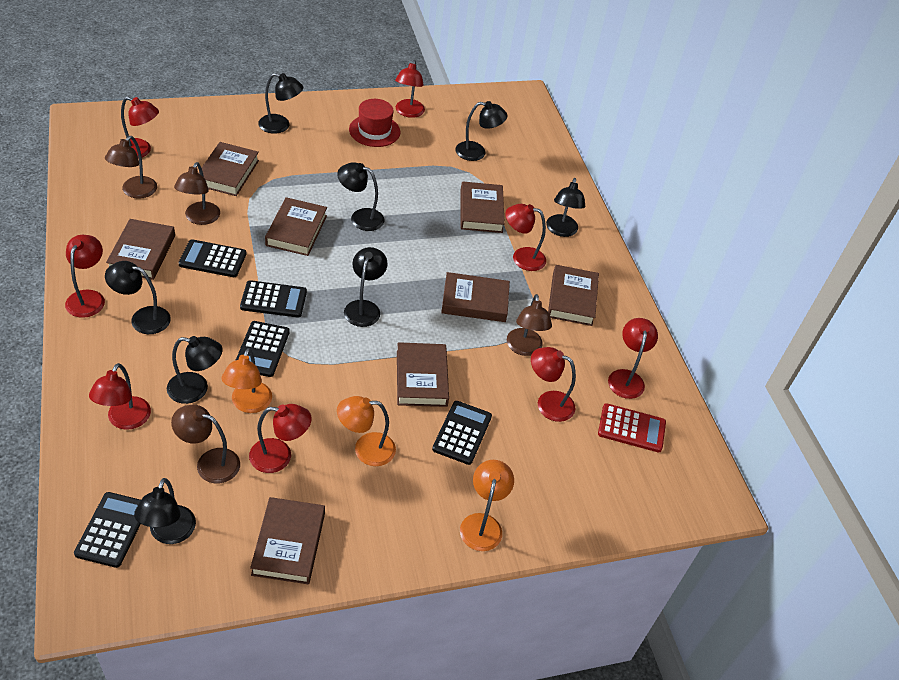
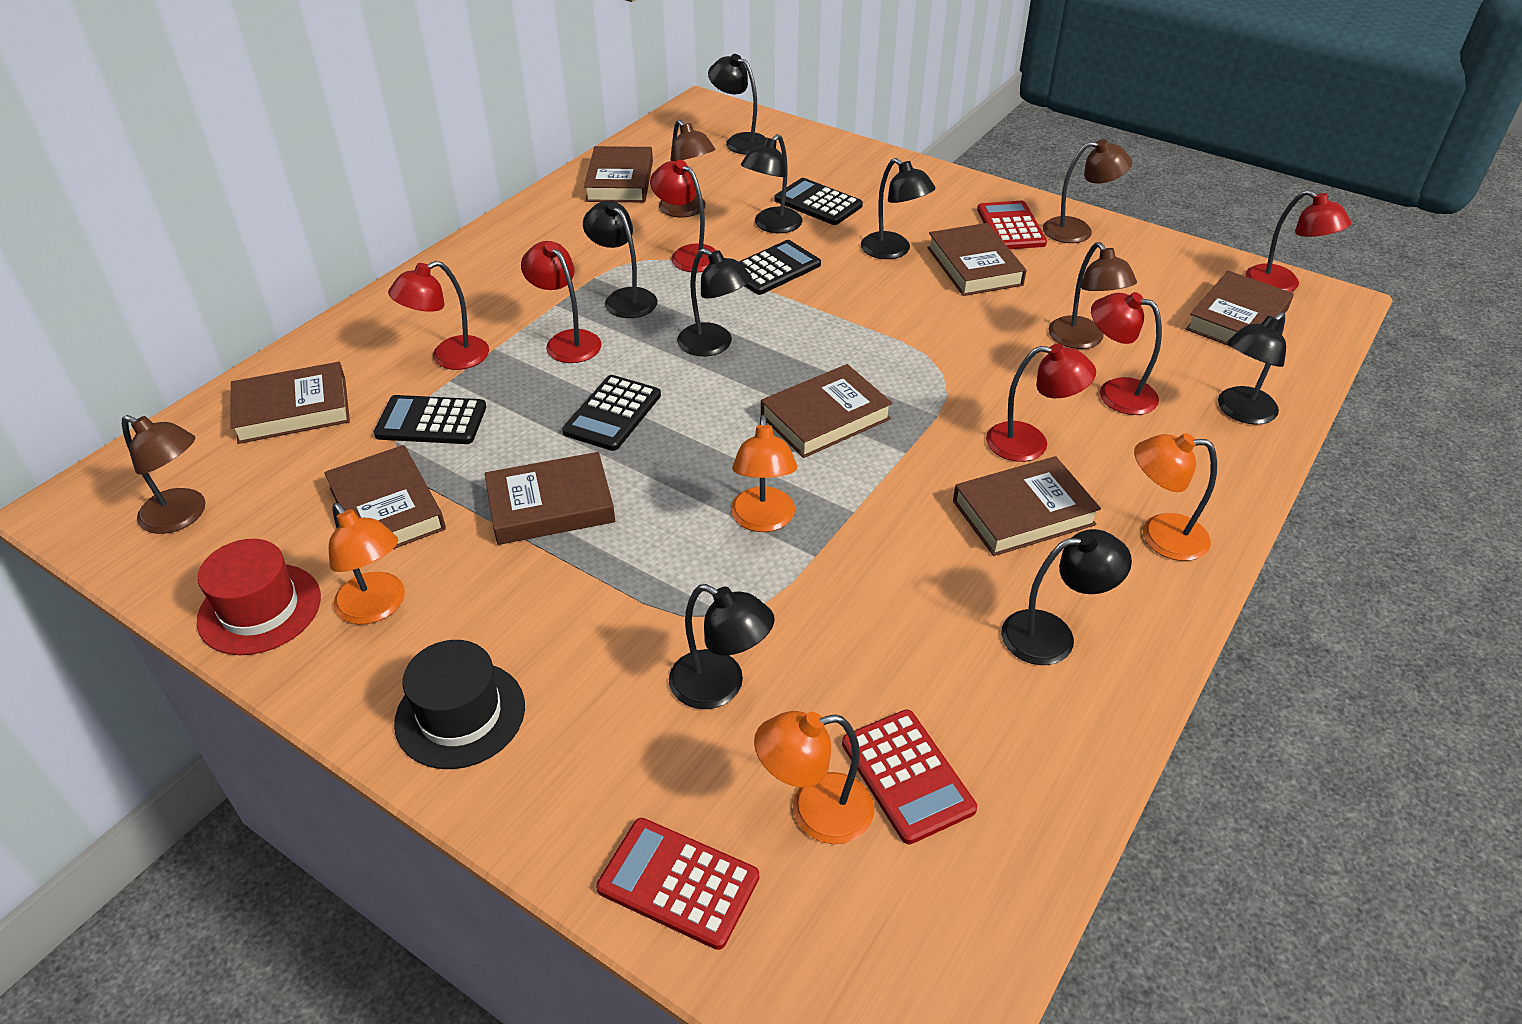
black calculator: [74,492,141,568] [179,239,246,277] [235,321,290,377] [240,280,307,317] [432,401,492,465] = 5 -> [374,395,486,444] [562,375,661,451] [739,240,821,295] [774,178,863,225] = 4
black hat: none = 0 -> [394,640,525,769] = 1
orange lamp: [222,348,272,413] [337,396,396,466] [460,460,514,551] = 3 -> [329,503,405,625] [731,415,797,532] [754,711,874,844] [1134,433,1217,561] = 4
red calculator: [598,403,666,452] = 1 -> [596,818,759,950] [842,710,977,845] [977,201,1047,249] = 3
red lamp: [65,235,105,318] [89,363,151,430] [121,97,159,159] [249,404,312,473] [395,60,425,118] [505,204,546,271] [531,347,576,422] [608,318,658,399] = 8 -> [388,261,489,370] [521,241,602,363] [650,160,717,273] [986,344,1096,462] [1091,292,1162,415] [1245,190,1351,292] = 6

